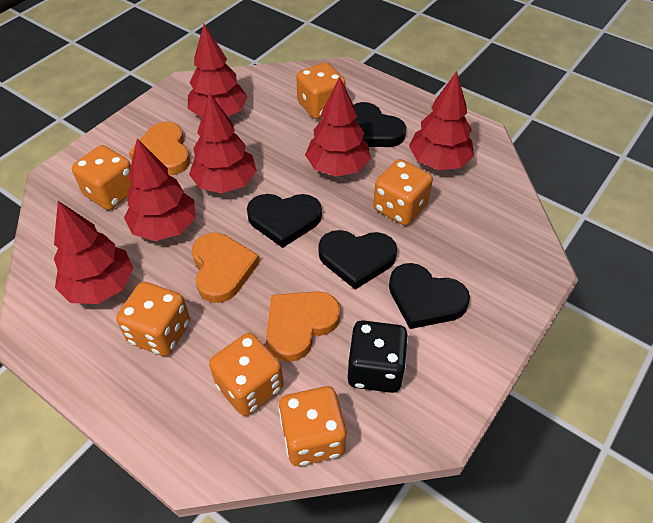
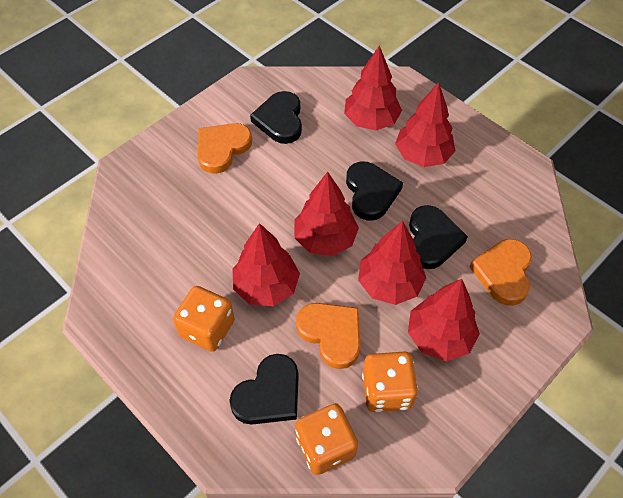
black dice: [348,320,408,393] = 1 -> none = 0
orange dice: [72,145,131,210] [116,282,190,356] [209,333,283,416] [279,386,346,466] [296,62,346,119] [373,159,433,226] = 6 -> [173,286,235,352] [295,403,358,475] [362,351,418,412] = 3

